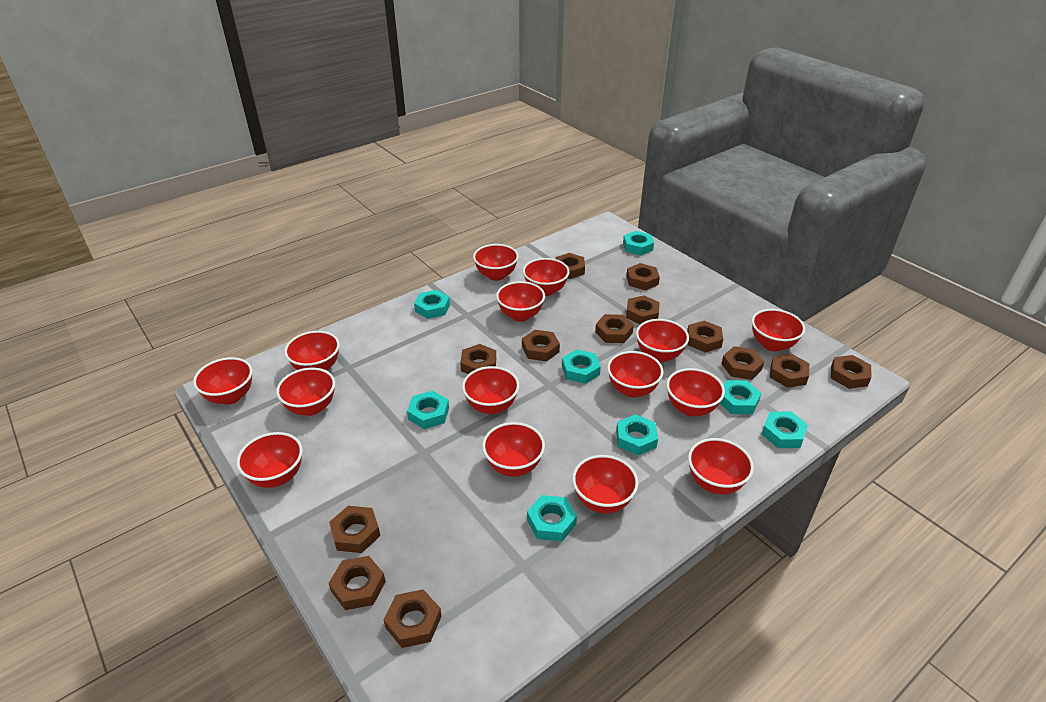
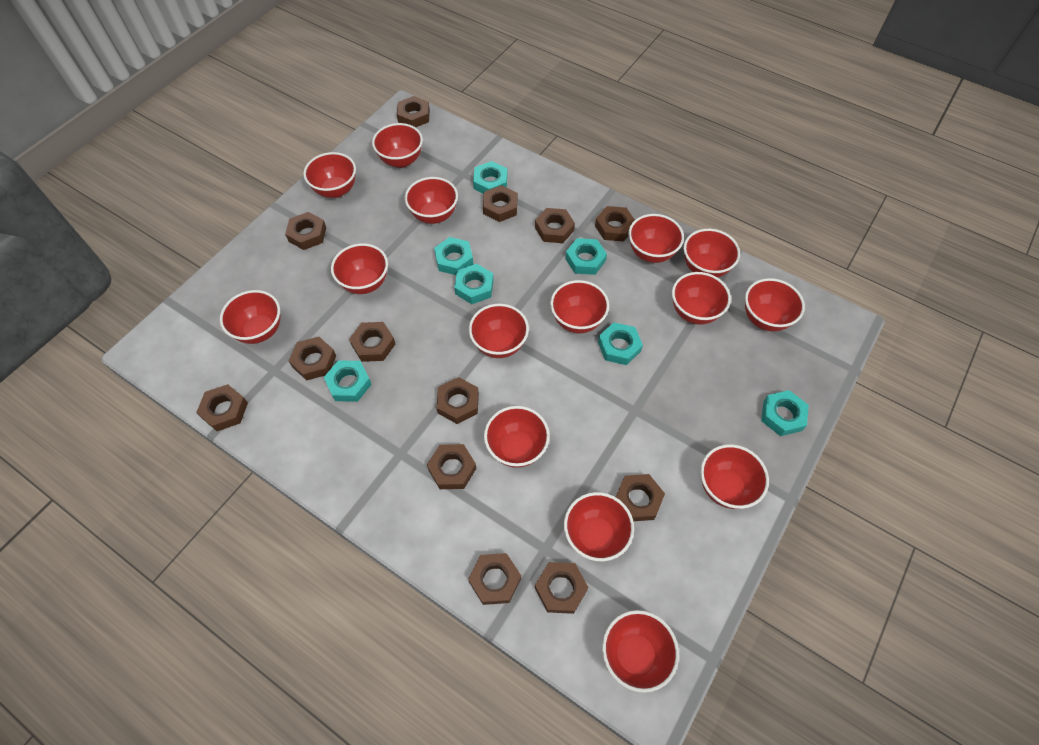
turquoise nut: [407,391,449,429] [414,290,450,319] [527,495,577,542] [562,349,601,384] [616,414,658,455] [623,231,654,255] [720,380,761,414] [762,411,808,448] = 8 -> [324,360,372,402] [434,237,474,275] [454,264,494,304] [473,161,508,194] [565,238,607,275] [598,323,643,365] [761,390,809,436] = 7

